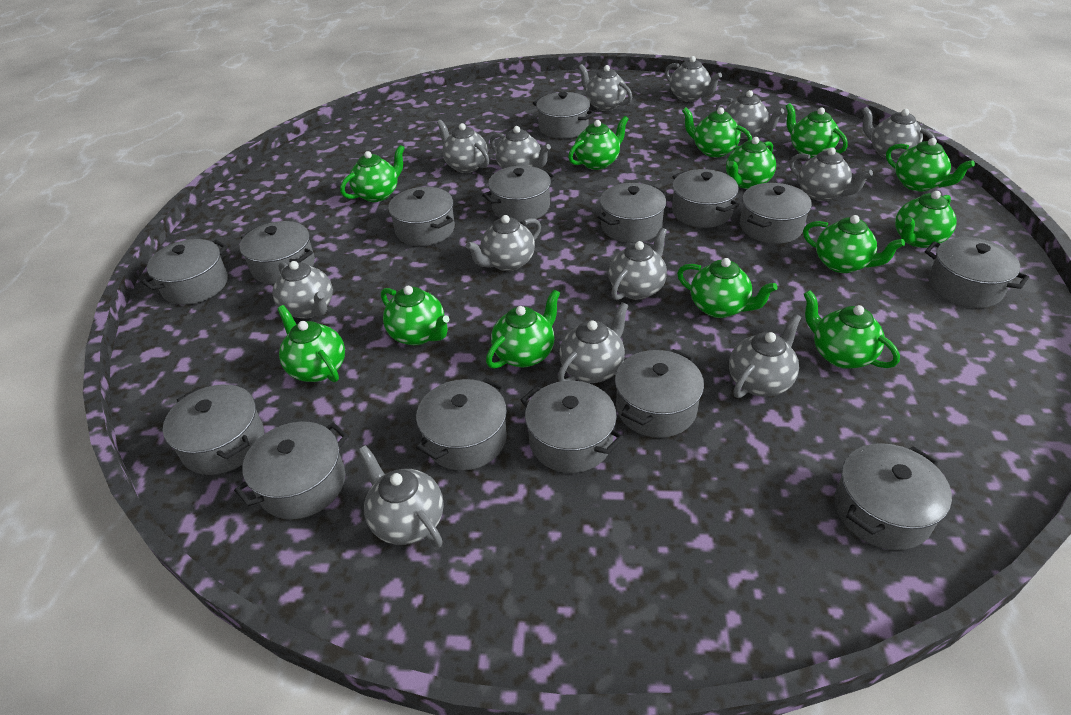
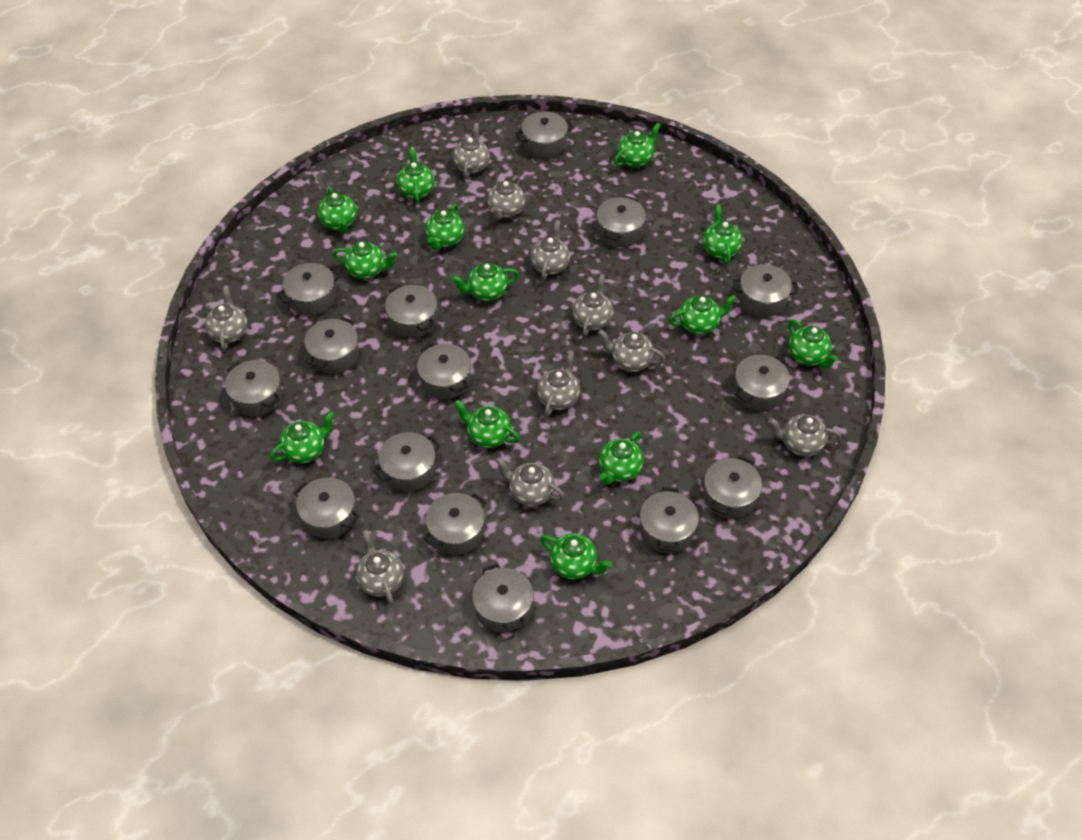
grey teapot: [272,261,333,319] [358,445,444,548] [437,120,489,173] [466,215,541,271] [490,126,551,169] [558,302,629,383] [579,64,632,111] [609,227,667,300] [665,56,722,102] [716,90,784,139] [729,314,801,398] [789,147,873,201] [862,106,936,160] = 13 -> [205,286,248,350] [356,530,404,605] [452,123,490,178] [487,175,526,220] [495,457,565,506] [530,220,570,280] [537,351,580,416] [572,274,613,336] [598,329,666,372] [768,414,842,457] = 10

